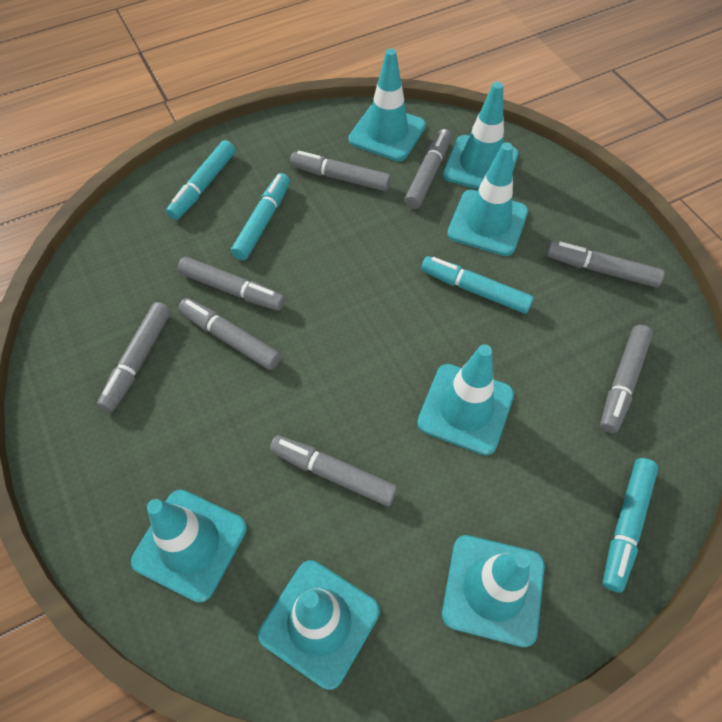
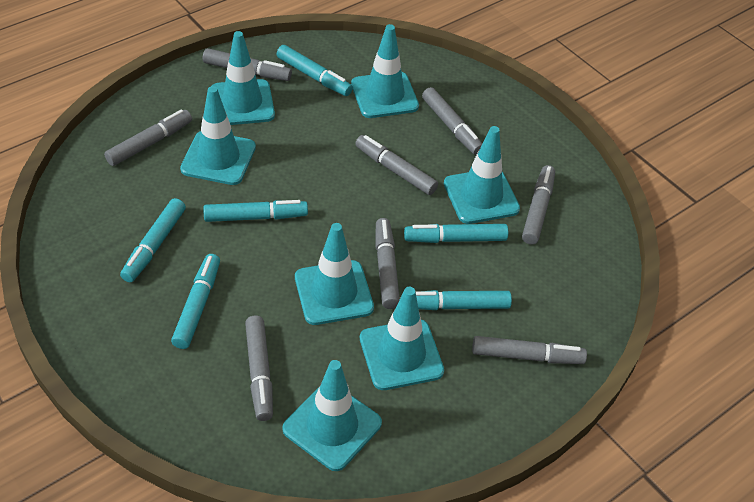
turquoise marker: [166,140,236,220] [231,173,290,260] [421,256,534,314] [603,458,658,593] = 4 -> [120,198,186,282] [171,254,220,349] [203,200,308,222] [276,45,353,96] [404,224,508,243] [416,290,512,310] = 6

